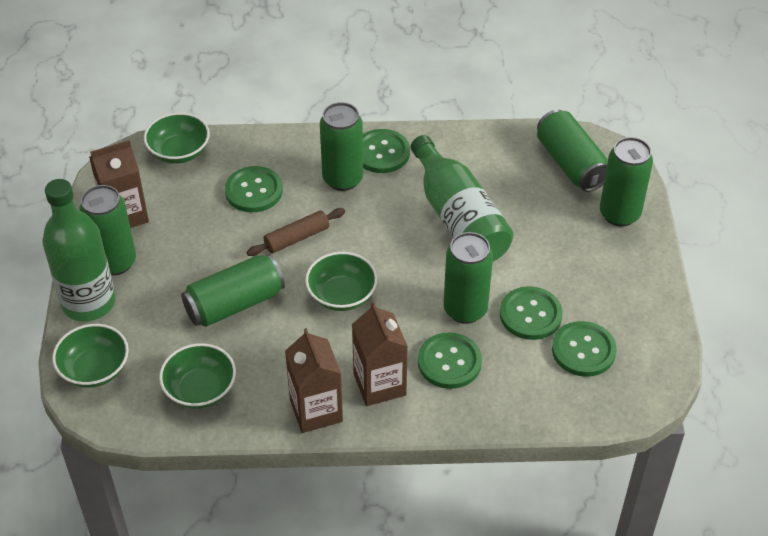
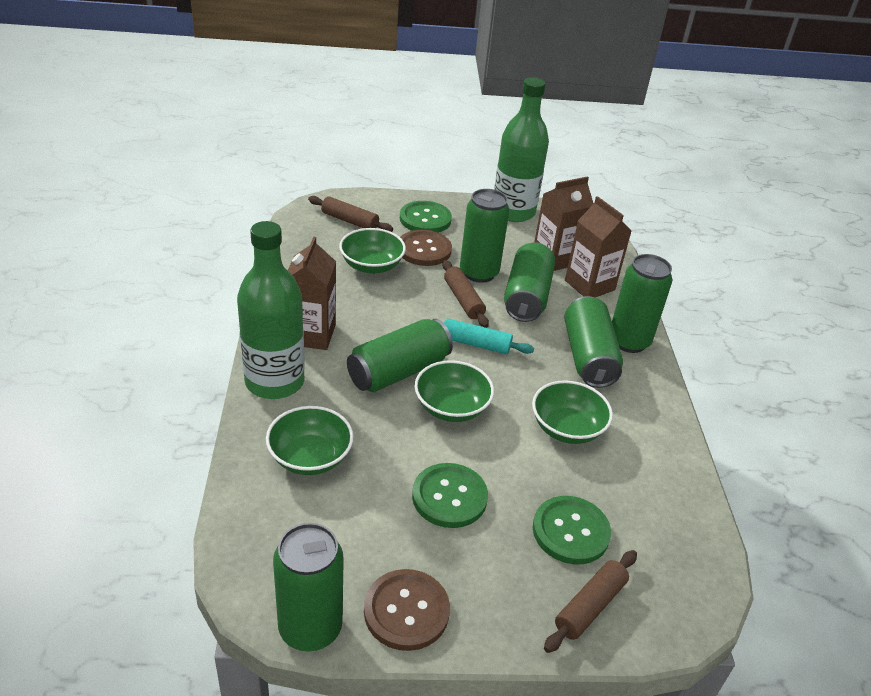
brown button: none = 0 -> [364,569,450,651] [400,230,452,266] = 2
brown rolling pin: [247,208,345,256] = 1 -> [308,196,393,232] [442,260,489,328] [544,550,637,653] = 3
green button: [225,166,283,212] [363,129,410,173] [418,332,482,389] [500,286,562,340] [552,321,617,377] = 5 -> [400,201,452,233] [412,463,488,528] [533,496,611,564] = 3
turquoise rolling pin: none = 0 -> [427,318,534,354] = 1

